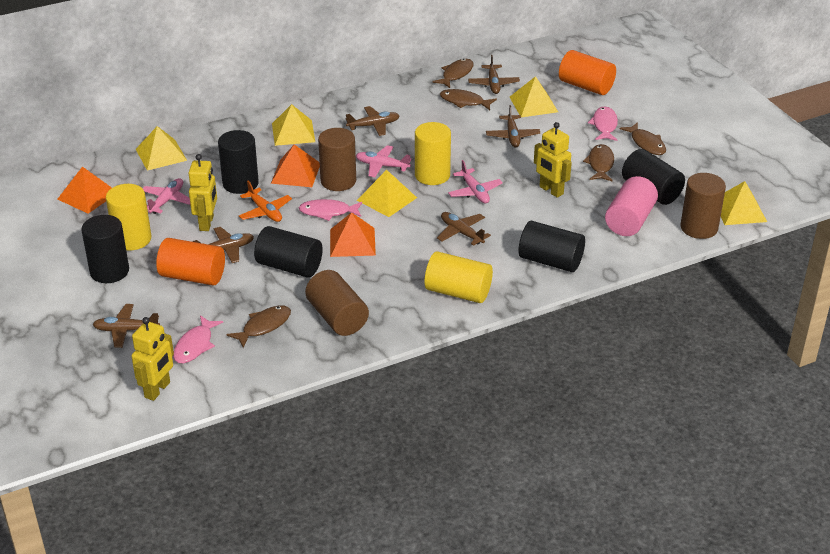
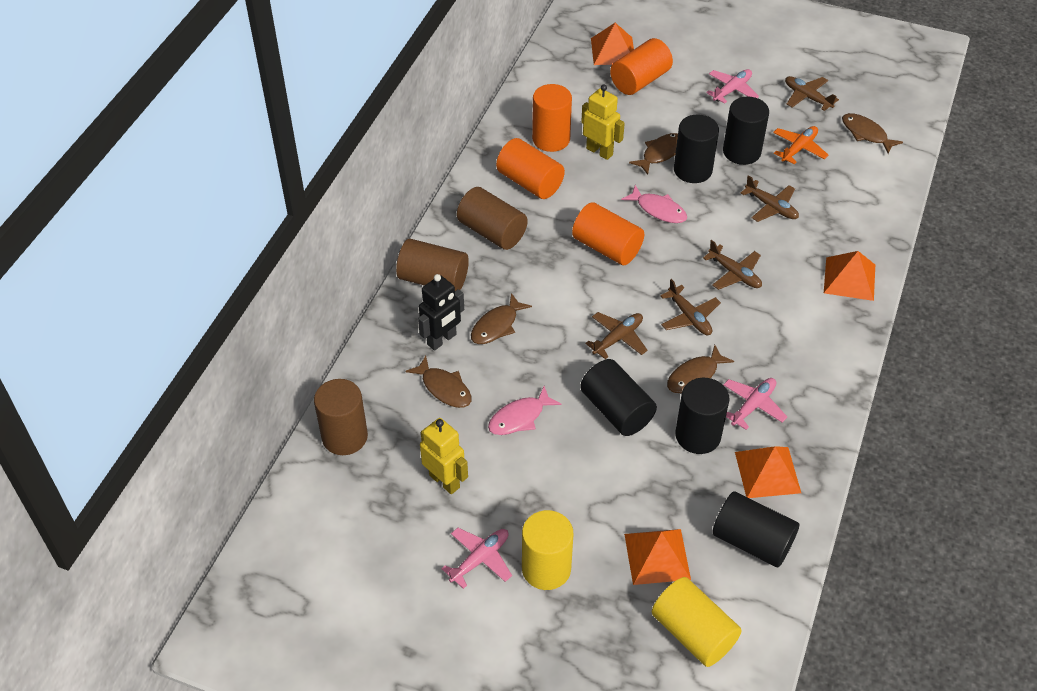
black robot: none = 0 -> [418,274,464,351] = 1
brown plane: [93,304,160,348] [193,227,254,263] [345,106,399,136] [437,212,491,246] [468,55,520,94] [486,105,540,147] = 6 -> [585,312,648,359] [660,279,721,335] [703,240,762,290] [741,175,799,222] [785,76,839,111] = 5
orange cylinder: [156,238,225,285] [559,50,616,95] = 2 -> [496,138,565,199] [532,84,572,152] [572,202,644,265] [610,38,673,95] = 4
orange pyramid: [57,166,112,214] [271,144,320,187] [330,212,376,257] = 3 -> [591,23,634,65] [624,529,691,585] [735,446,801,498] [824,251,875,301] = 4
pink cylinder: [605,176,658,236] = 1 -> none = 0
pink fish: [173,315,223,363] [299,199,362,221] [588,106,618,141] = 3 -> [488,386,561,435] [621,185,687,223] = 2
yellow cylinder: [106,184,151,251] [415,122,451,185] [425,251,493,303] = 3 -> [522,510,573,590] [652,577,742,667] = 2
yellow pyramid: [136,126,187,171] [272,104,315,146] [357,170,417,217] [510,76,558,117] [721,181,767,225] = 5 -> none = 0
yellow robot: [131,317,174,401] [189,154,217,231] [534,122,572,198] = 3 -> [420,418,468,494] [581,84,625,160] = 2

